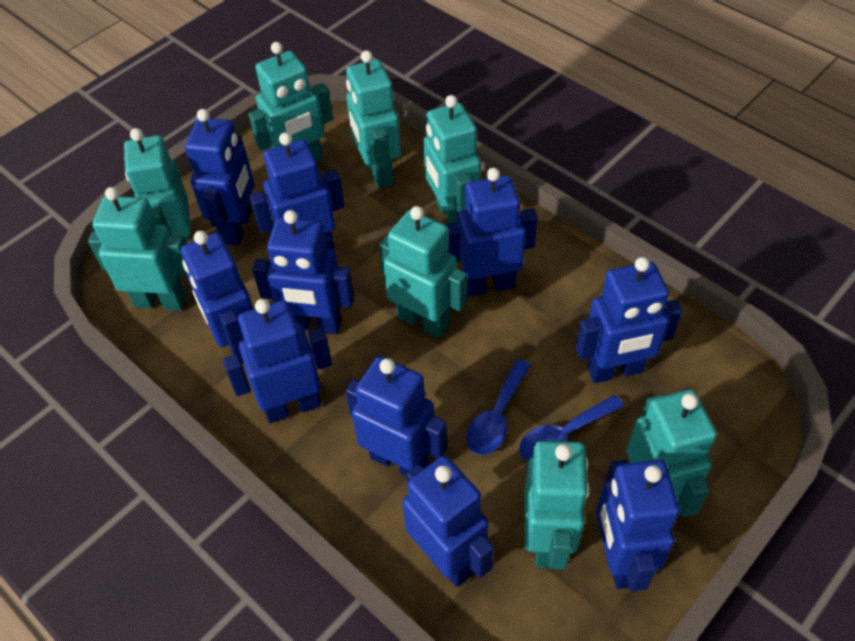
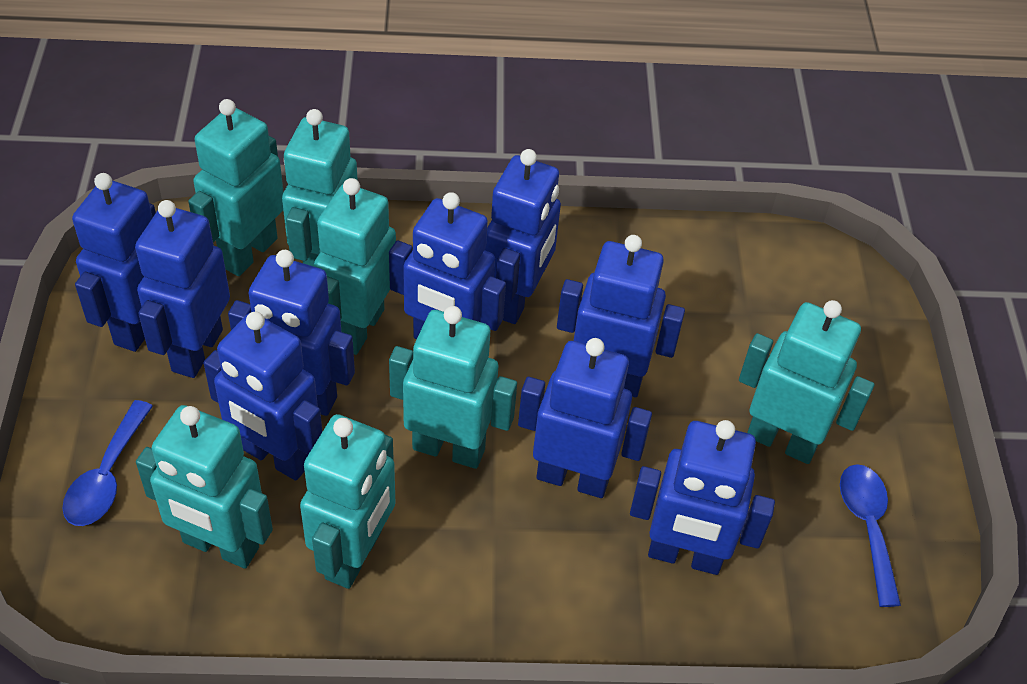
blue robot: [181,231,254,364] [185,109,254,245] [223,299,332,423] [250,132,344,249] [252,210,354,334] [345,356,447,477] [402,455,494,587] [444,168,538,297] [576,257,682,383] [596,460,680,592] = 10 -> [72,173,156,352] [135,200,230,378] [204,312,322,481] [228,250,355,416] [389,192,506,339] [485,149,561,324] [518,338,652,498] [557,235,685,397] [630,420,775,575] = 9
turquoise robot: [88,187,187,310] [124,128,191,244] [248,42,333,162] [346,50,401,188] [379,206,467,338] [423,95,481,225] [525,441,590,569] [626,389,717,517] = 8 -> [136,405,273,569] [188,99,284,276] [282,109,358,267] [300,414,395,589] [314,178,396,355] [389,306,517,469] [739,300,874,464] = 7

